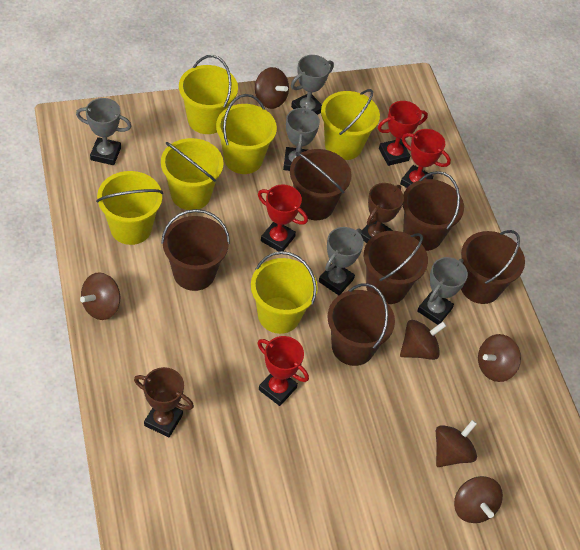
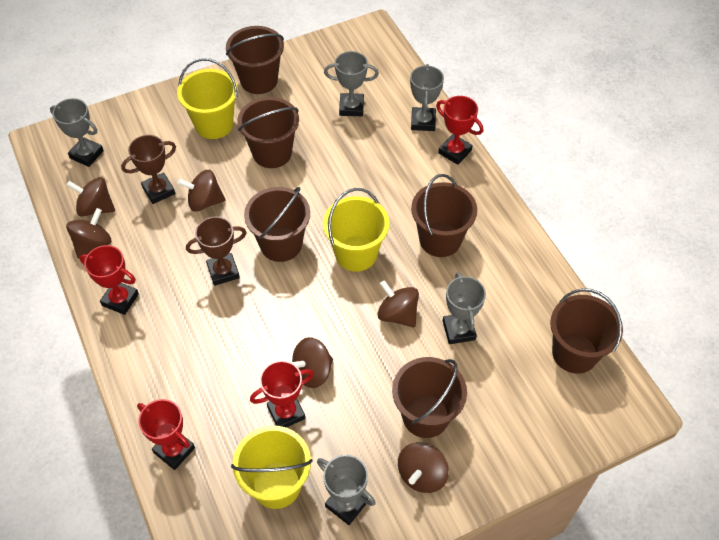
yellow bucket: [96,171,163,245] [161,138,224,210] [179,55,238,134] [216,94,277,174] [251,251,318,334] [321,89,380,160] = 6 -> [177,58,238,139] [231,426,313,509] [323,188,389,272] = 3

